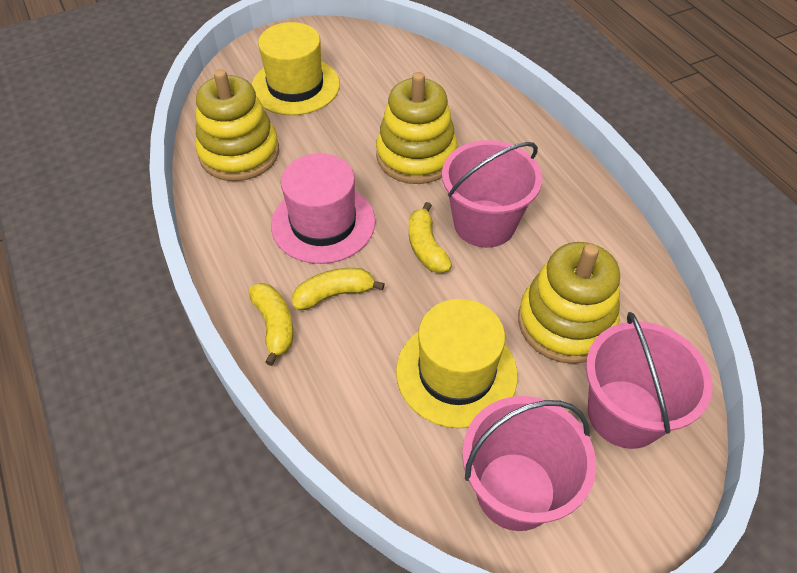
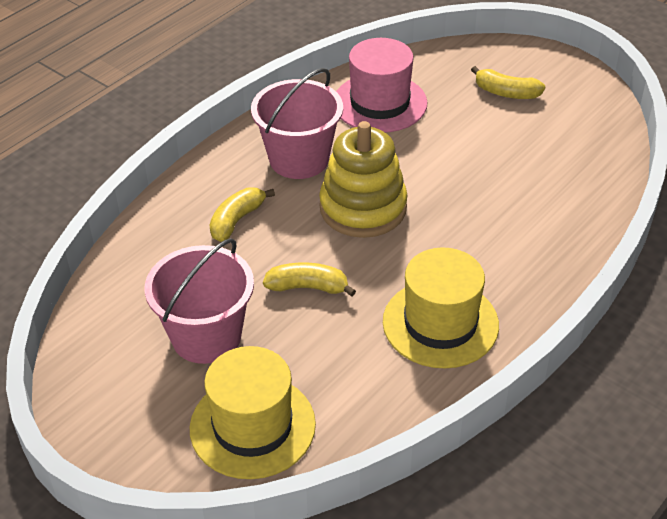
pink bucket: [442,140,542,248] [462,396,596,531] [586,312,713,449] = 3 -> [144,238,254,364] [251,68,343,179] = 2
yellow stacking toy: [196,69,279,181] [376,72,457,184] [518,242,620,364] = 3 -> [319,121,408,238] = 1

